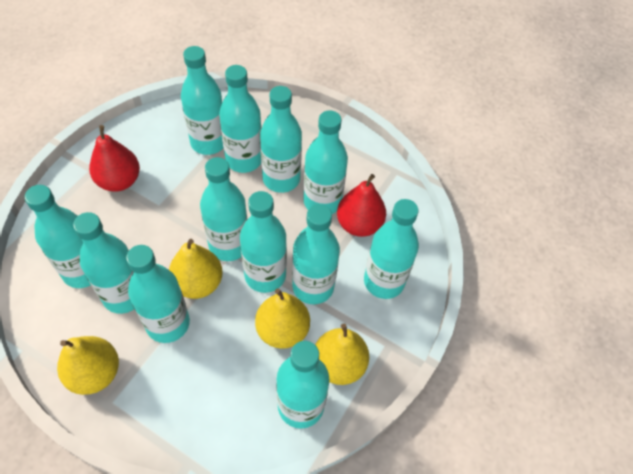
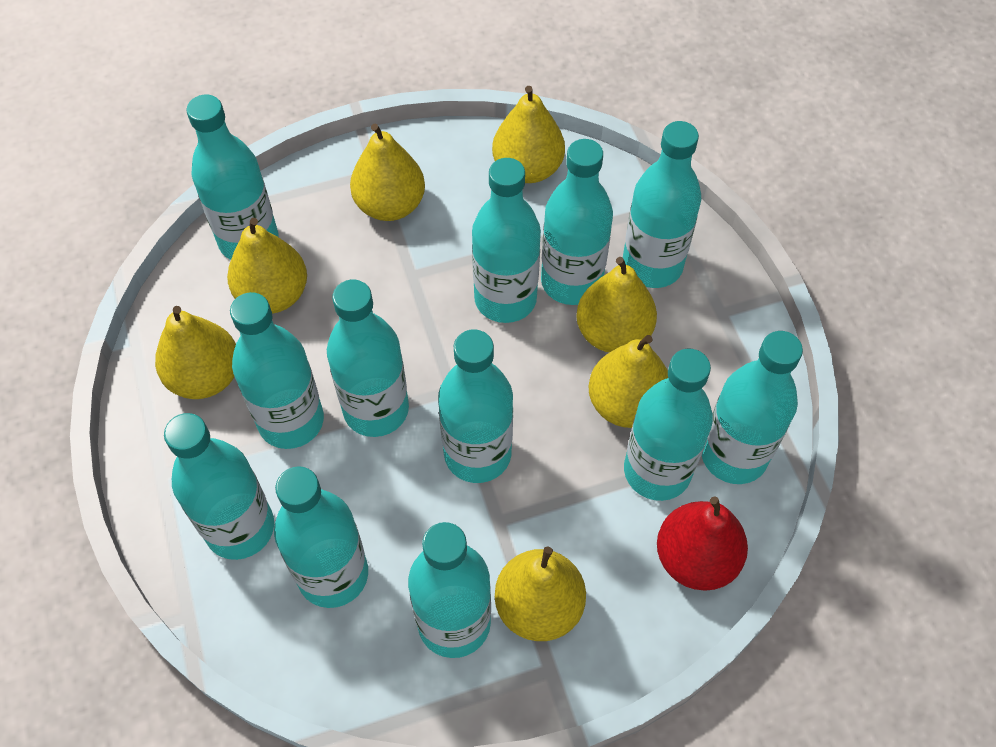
red pear: [89,125,140,192] [337,174,386,237] = 2 -> [657,496,748,591] = 1
yellow pear: [57,336,119,395] [169,239,223,299] [255,288,310,349] [315,324,369,385] = 4 -> [155,306,236,399] [227,218,307,314] [350,123,425,221] [492,86,565,183] [495,546,586,641] [576,257,657,353] [588,335,668,428] = 7

